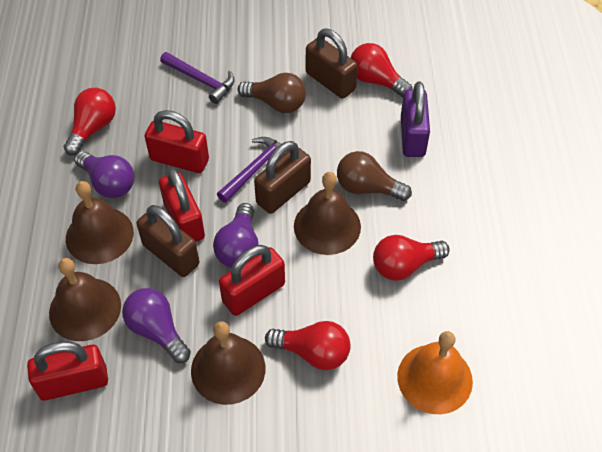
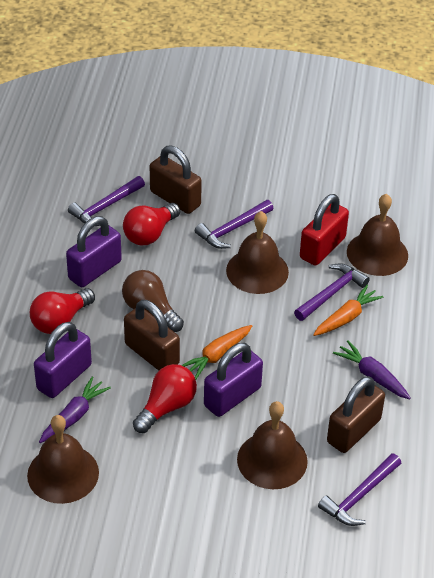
brown light bulb: [238,73,306,113] [337,151,412,201] = 2 -> [122,270,184,332] = 1
orange bell: [397,331,473,414] = 1 -> none = 0
orange carrot: none = 0 -> [182,325,252,379] [313,285,384,336] = 2
purple carrot: none = 0 -> [39,376,111,443] [333,340,411,399] = 2
purple hammer: [160,52,235,104] [217,137,286,203] = 2 -> [68,176,145,226] [195,200,274,249] [294,263,370,321] [318,453,401,526] = 4
purple light bulb: [74,151,134,198] [122,288,191,363] [213,203,259,268] = 3 -> none = 0
purple padlock: [401,82,430,157] = 1 -> [34,322,92,398] [66,216,122,287] [204,343,263,417] = 3
red light bulb: [64,88,116,156] [265,321,350,370] [351,43,413,98] [373,235,450,281] = 4 -> [30,288,95,334] [123,203,180,245] [133,364,197,433] = 3
red padlock: [27,341,108,400] [144,110,209,173] [159,168,205,242] [219,245,285,316] = 4 -> [300,194,349,266] = 1

